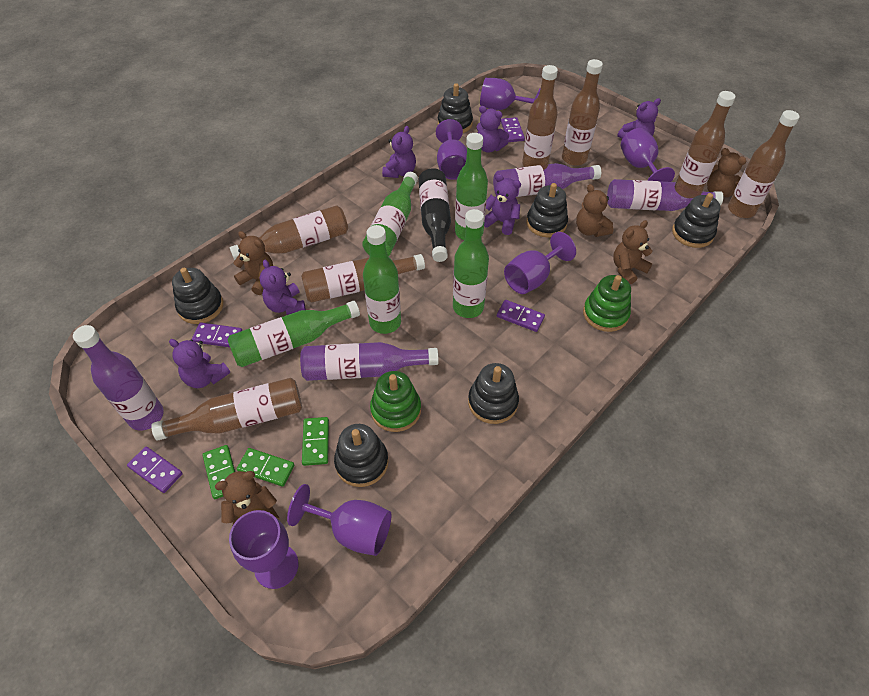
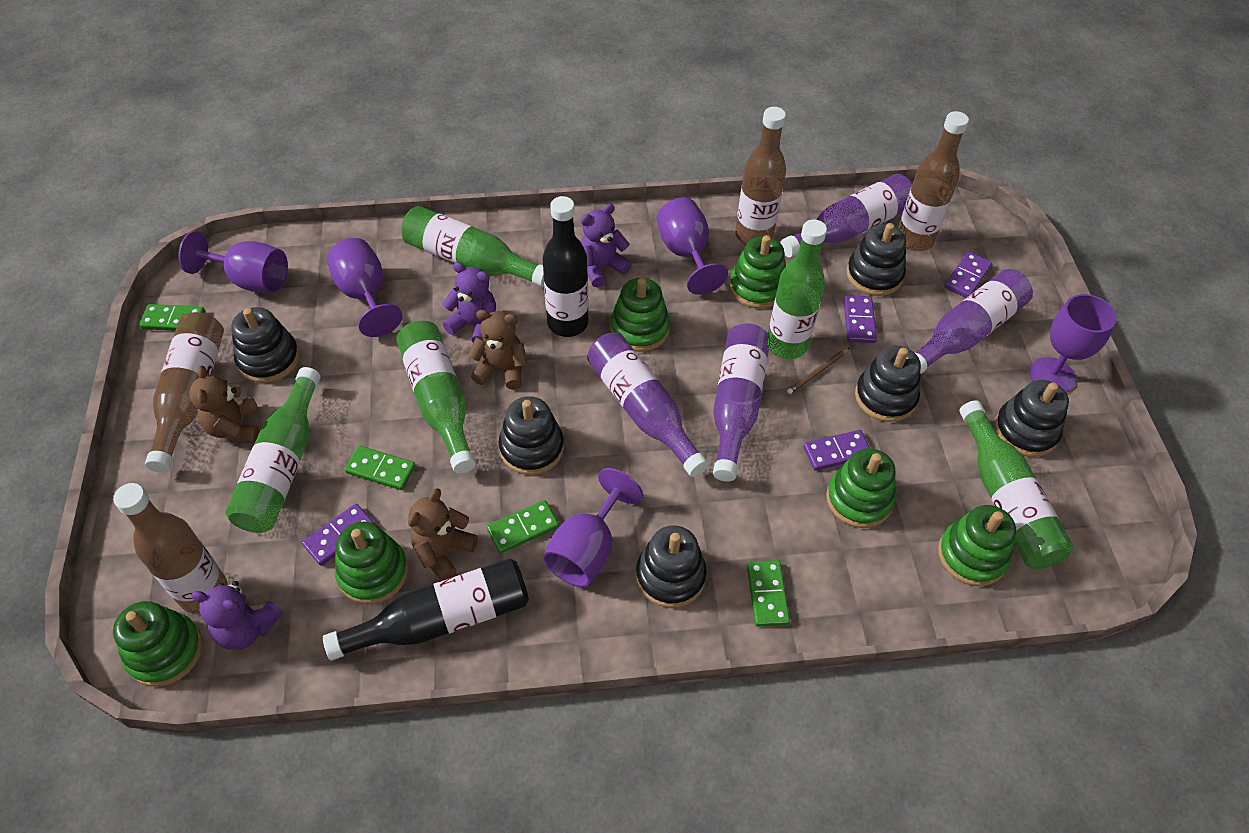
black bottle: [419,168,451,262] = 1 -> [323,558,529,661] [543,196,588,337] = 2
brown bottle: [151,378,302,441] [230,205,348,261] [301,254,425,303] [522,65,558,167] [562,59,603,166] [676,91,735,192] [728,110,800,218] = 7 -> [113,483,228,614] [145,312,224,473] [735,107,786,245] [898,111,969,251] = 4
brown pencil: none = 0 -> [787,348,849,394] = 1
brown teddy bear: [215,471,280,525] [233,231,273,295] [576,184,613,237] [613,220,652,284] [707,148,746,197] = 5 -> [189,365,260,443] [408,488,478,581] [468,310,527,390] = 3
green domino: [203,445,235,499] [237,448,294,487] [302,417,329,466] = 3 -> [139,304,205,331] [345,445,415,490] [487,500,559,554] [747,560,790,627] = 4
green stacking toy: [370,371,421,432] [583,275,631,332] = 2 -> [113,601,202,687] [335,522,408,604] [610,278,670,352] [729,235,786,309] [826,448,896,528] [938,505,1016,586] = 6
purple goblet: [229,510,298,589] [287,484,391,556] [436,119,467,180] [480,78,541,110] [504,232,576,294] [621,128,675,182] = 6 -> [179,231,288,293] [327,238,403,337] [543,468,643,587] [656,197,728,295] [1029,294,1117,393] = 5
purple teddy bear: [169,339,230,388] [260,260,306,315] [382,126,416,178] [477,106,509,153] [484,174,521,235] [617,98,661,139] = 6 -> [191,581,283,650] [442,262,496,343] [581,204,632,287] = 3

